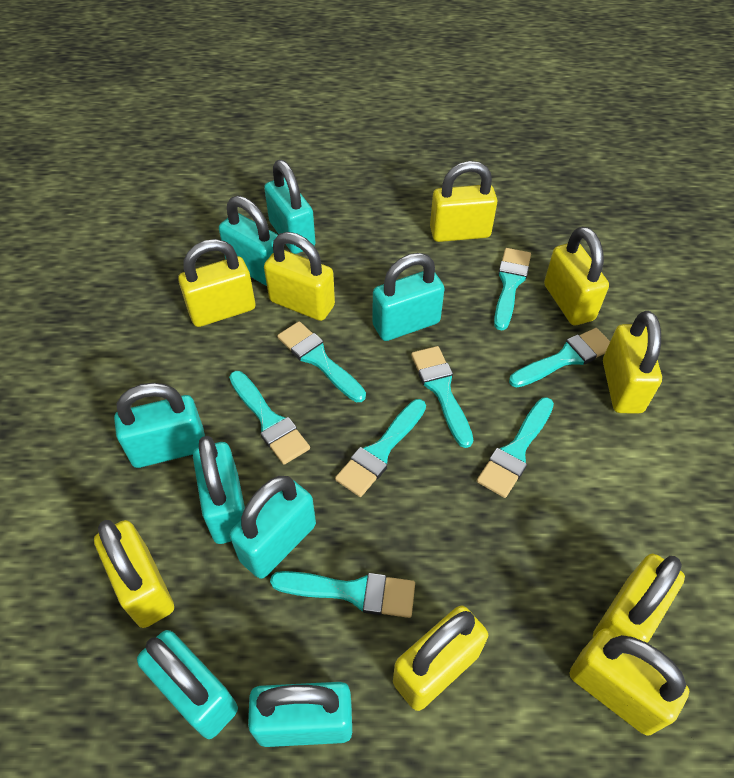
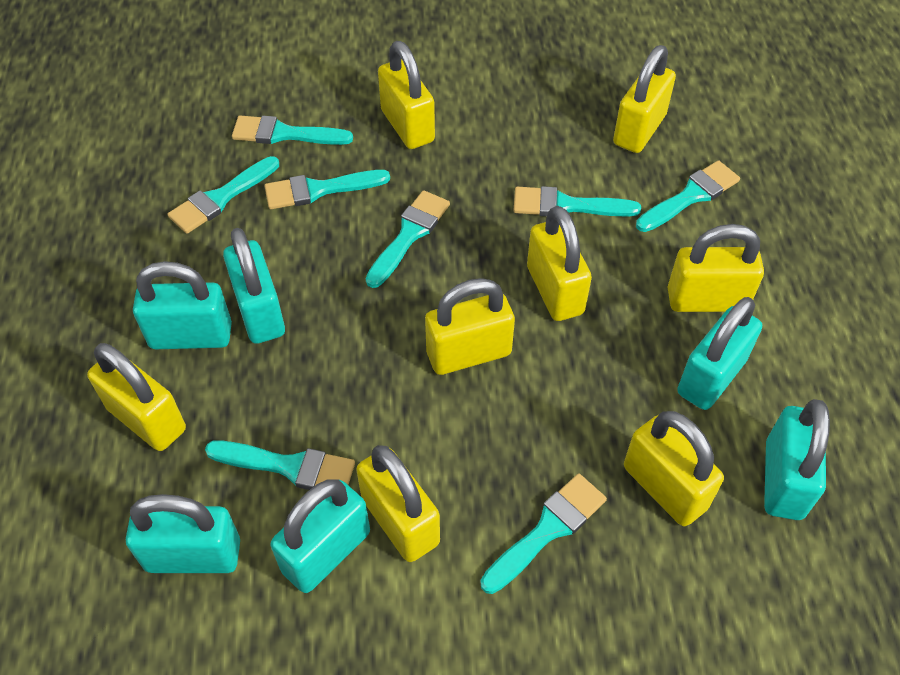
turquoise padlock: [114,383,205,468] [137,630,238,739] [193,436,245,544] [219,196,278,286] [230,476,316,579] [248,682,352,747] [264,160,316,254] [372,253,445,341] = 8 -> [126,494,240,573] [133,261,232,349] [223,228,285,344] [270,479,370,593] [677,297,762,410] [764,399,830,520] = 6
yellow padlock: [94,520,174,628] [178,239,255,327] [264,232,335,321] [393,605,488,711] [430,161,497,242] [544,227,609,325] [570,628,689,736] [593,554,685,643] [603,311,662,414] = 9 -> [87,343,186,451] [356,445,440,562] [378,41,435,149] [425,278,515,375] [527,206,592,321] [613,45,676,153] [624,411,724,526] [667,224,764,312] = 8

